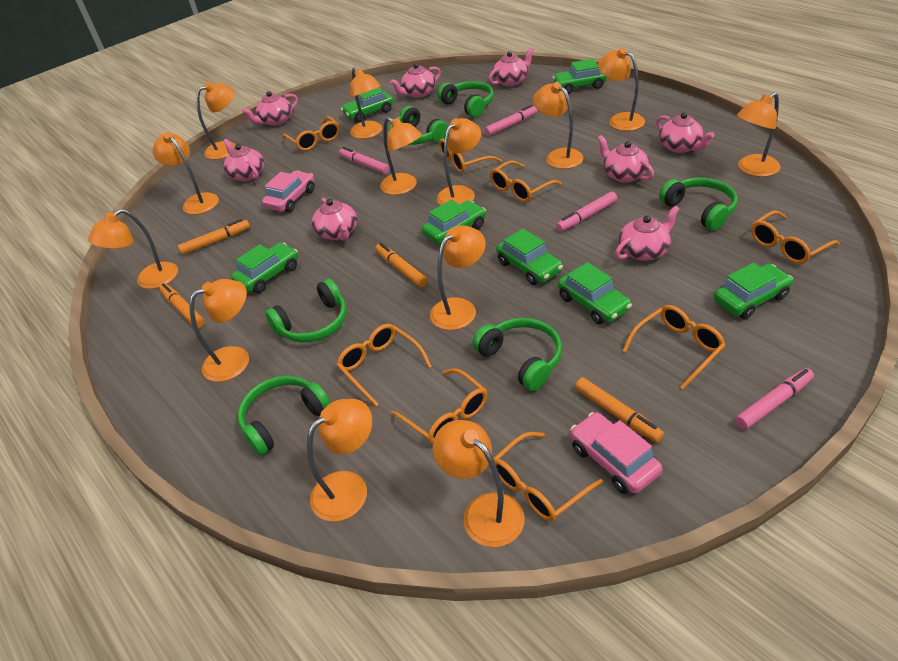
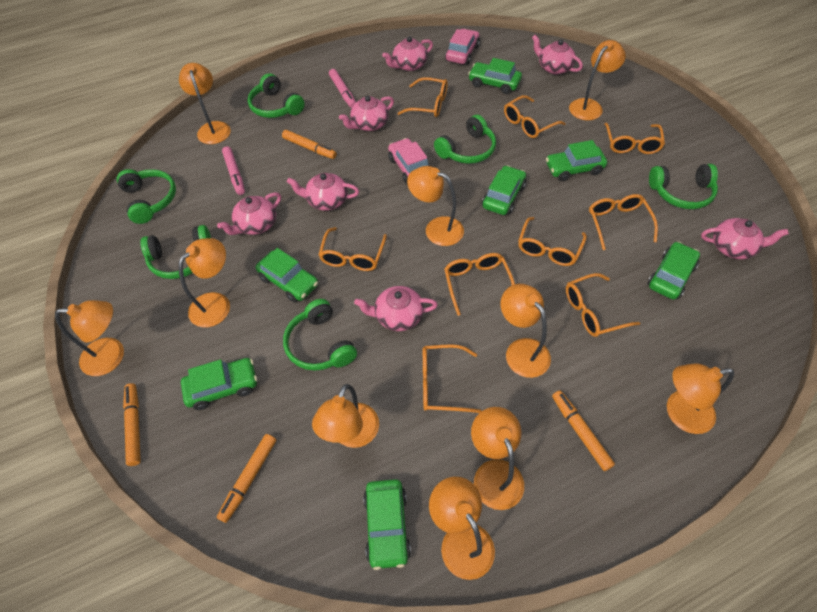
orange glasses: [283,116,340,151] [337,324,432,406] [391,368,487,444] [439,139,502,173] [490,161,562,202] [493,432,603,522] [623,305,726,389] [751,211,840,264] = 8 -> [319,227,387,271] [398,77,448,117] [423,344,482,413] [444,253,515,316] [504,95,566,138] [518,217,587,266] [566,273,640,337] [589,194,658,250] [604,123,665,154] = 9
orange lamp: [88,209,178,289] [152,132,219,215] [190,279,249,382] [196,82,236,160] [307,399,372,522] [350,67,382,139] [380,117,422,195] [430,225,486,330] [433,420,525,547] [437,118,481,205] [533,82,583,169] [598,48,645,131] [737,92,780,177] = 13 -> [55,300,124,376] [179,63,231,144] [179,238,230,327] [312,384,379,448] [407,166,464,246] [429,477,495,580] [471,407,524,510] [501,284,551,378] [569,40,626,120] [667,363,734,434] = 10
pink marker: [339,147,389,174] [484,105,537,136] [556,192,617,232] [735,368,814,430] = 4 -> [222,146,245,195] [329,69,356,108] = 2
pink teapot: [224,139,264,181] [242,91,298,126] [312,198,357,241] [390,63,441,98] [489,48,534,86] [597,135,654,183] [615,206,679,261] [656,112,714,153] = 8 -> [217,192,281,235] [287,173,359,211] [339,96,394,131] [354,286,438,331] [382,37,433,71] [532,35,583,74] [701,218,789,259] = 7

